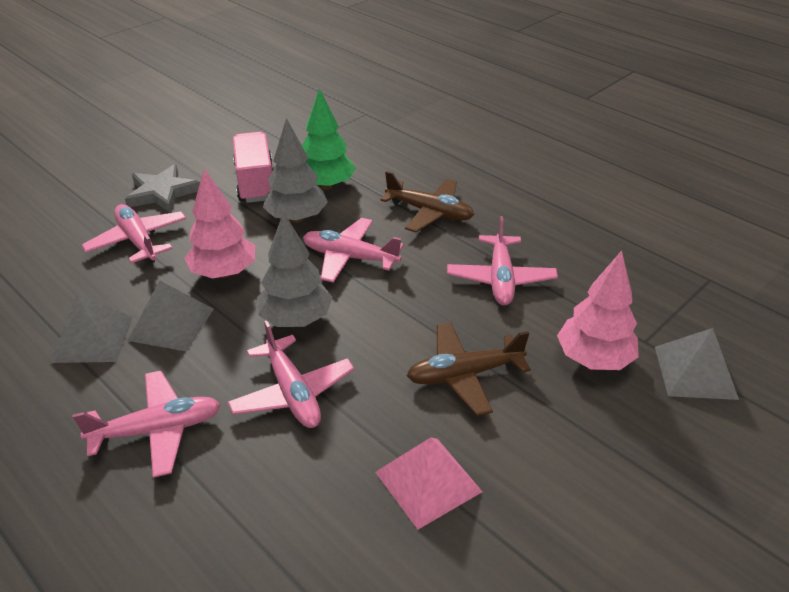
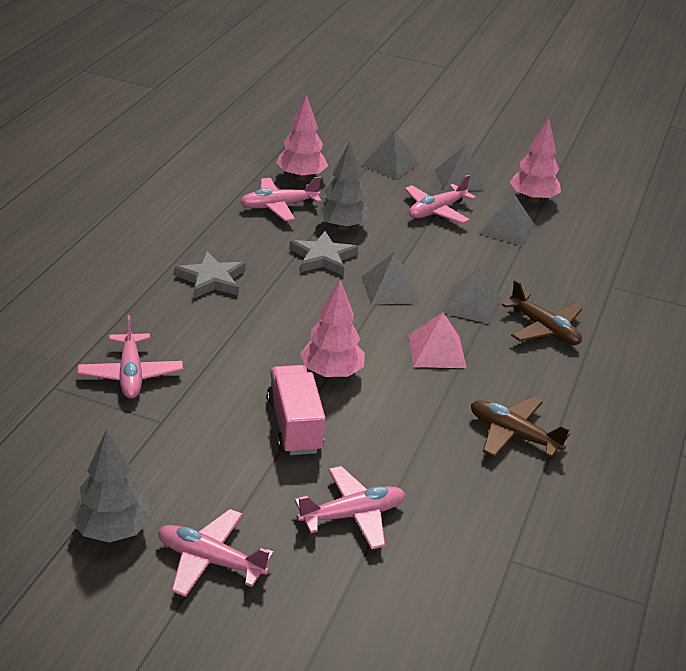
green tree: [302,88,356,190] = 1 -> none = 0
grey pyramid: [50,295,133,363] [128,281,214,352] [655,328,739,400] = 3 -> [361,130,418,179] [362,252,420,305] [435,146,485,191] [443,267,501,325] [479,194,535,246] = 5
grey star: [125,164,200,213] = 1 -> [174,251,246,298] [289,231,358,276] = 2
pink tree: [184,169,255,278] [557,251,639,370] = 2 -> [276,95,328,180] [300,280,365,378] [510,118,561,203] = 3

